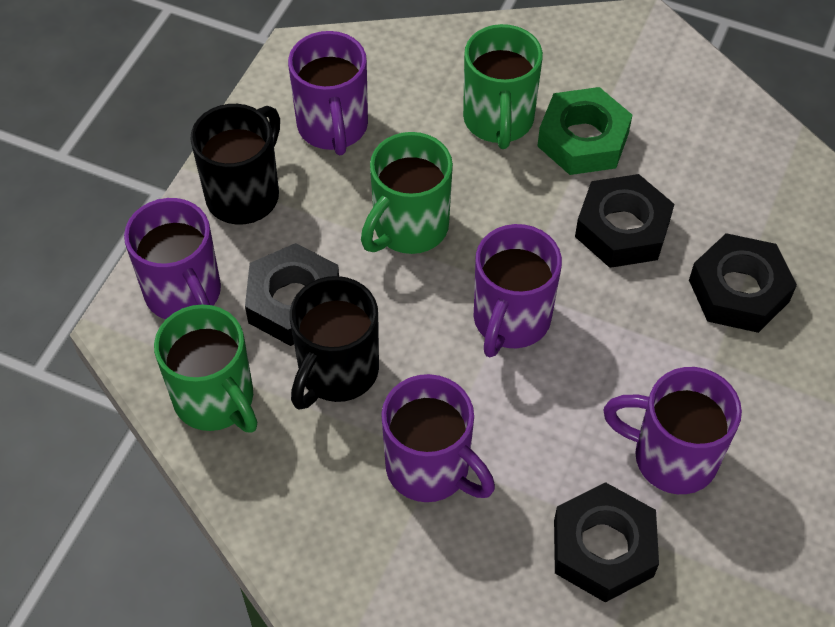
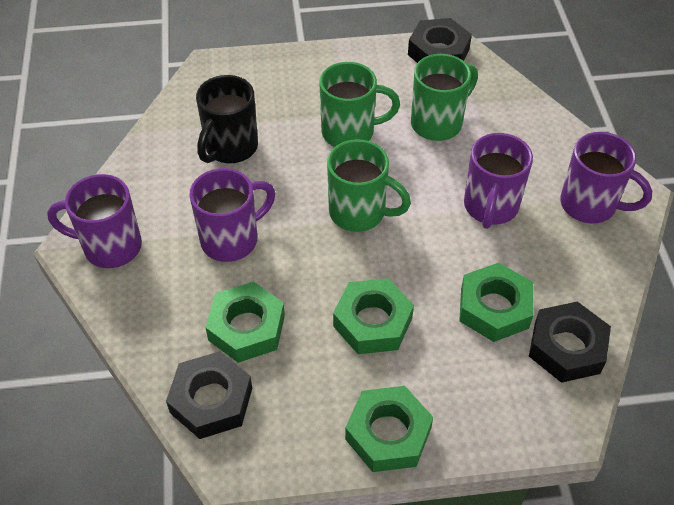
black mug: [191,104,280,225] [290,276,379,410] = 2 -> [196,75,258,163] = 1
black nut: [245,243,339,346] [554,482,659,602] [575,174,674,268] [689,233,797,333] = 4 -> [166,351,252,439] [408,18,472,63] [529,301,611,383] = 3
green nut: [537,87,632,175] = 1 -> [205,281,285,363] [333,278,414,354] [345,386,433,472] [459,263,533,342] = 4
purple mug: [124,198,221,320] [288,31,368,155] [381,374,495,502] [474,224,562,357] [603,367,742,494] = 5 -> [47,174,142,268] [189,168,275,262] [464,133,533,229] [560,132,652,224] = 4

